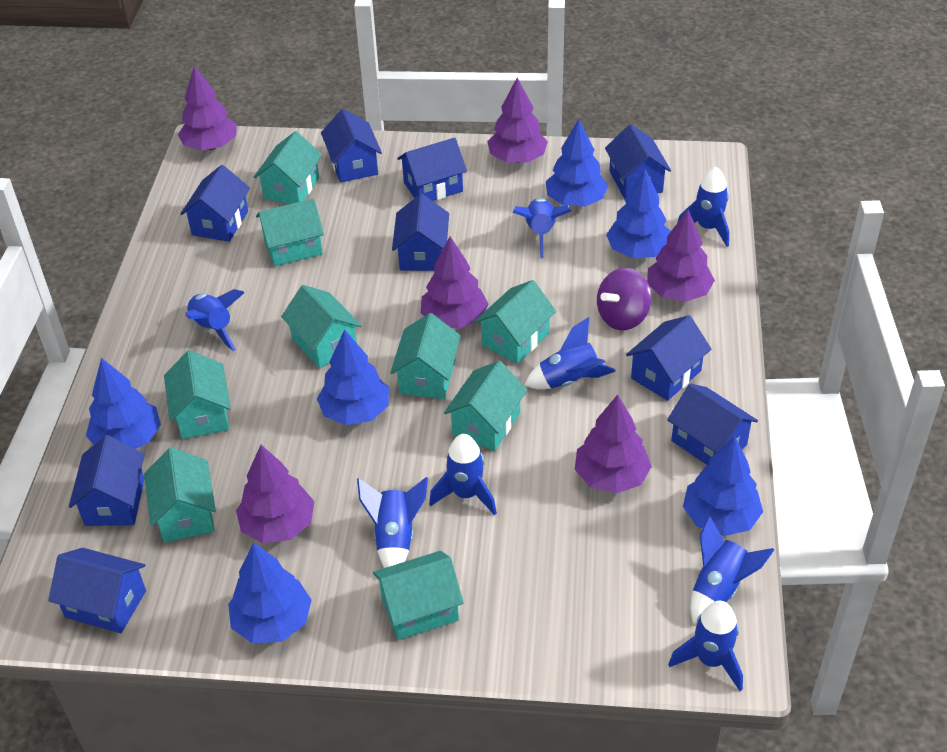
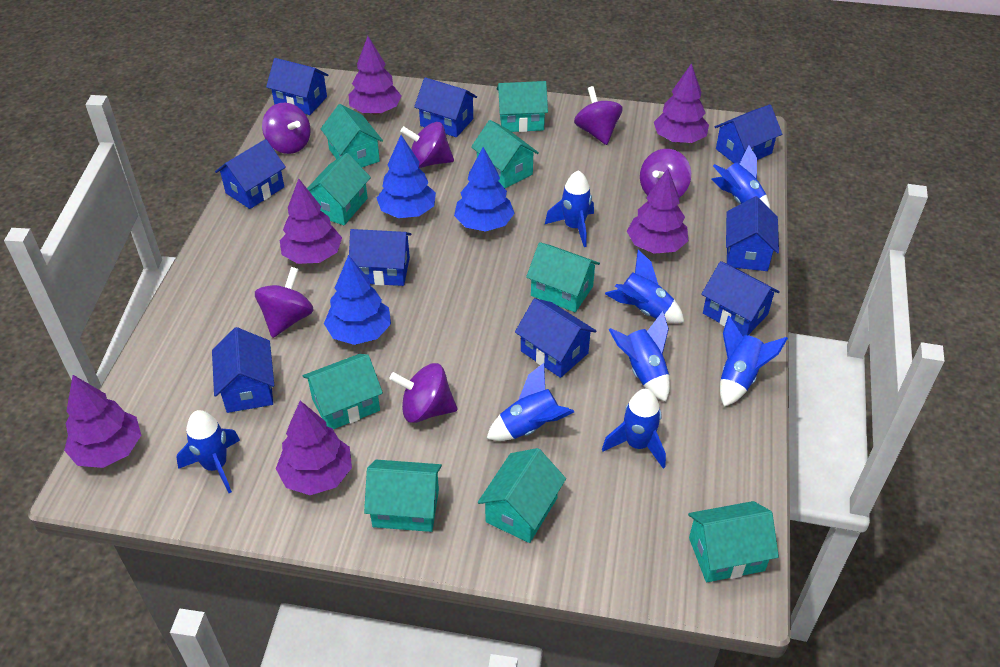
blue tree: [86,358,161,449] [228,542,312,643] [317,329,389,425] [546,119,608,207] [606,169,671,258] [683,436,763,536] = 6 -> [324,255,391,345] [377,135,436,218] [454,147,515,232] = 3
purple spinning top: [597,268,652,330] = 1 -> [255,267,314,338] [262,103,311,154] [389,363,457,423] [400,122,454,168] [574,86,622,145] [640,149,691,197] = 6

